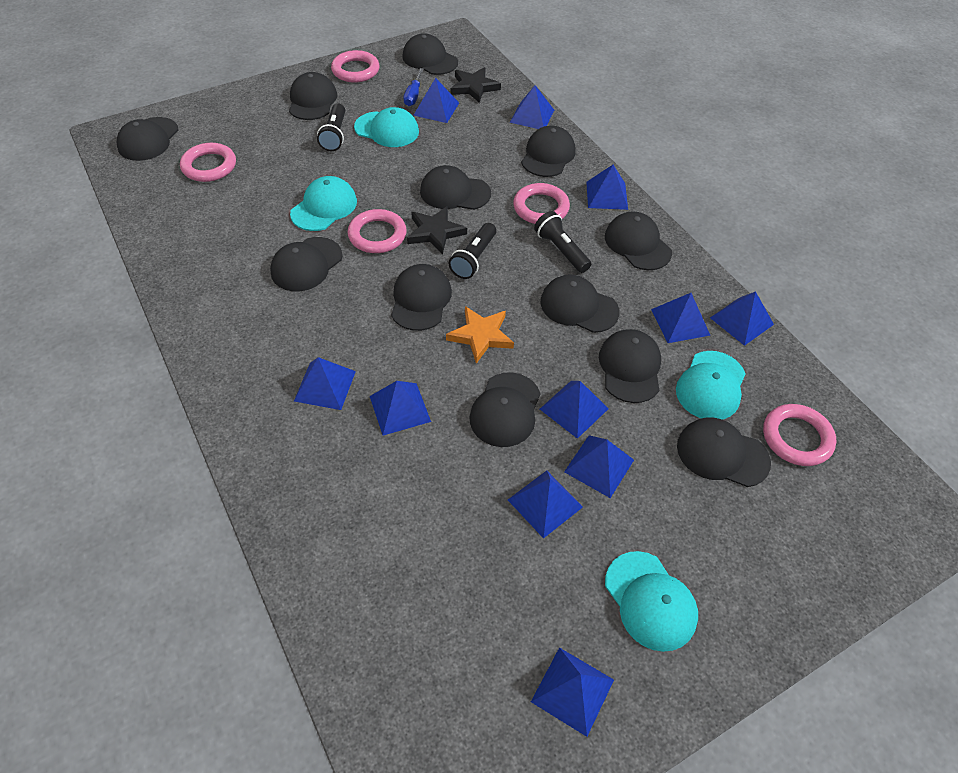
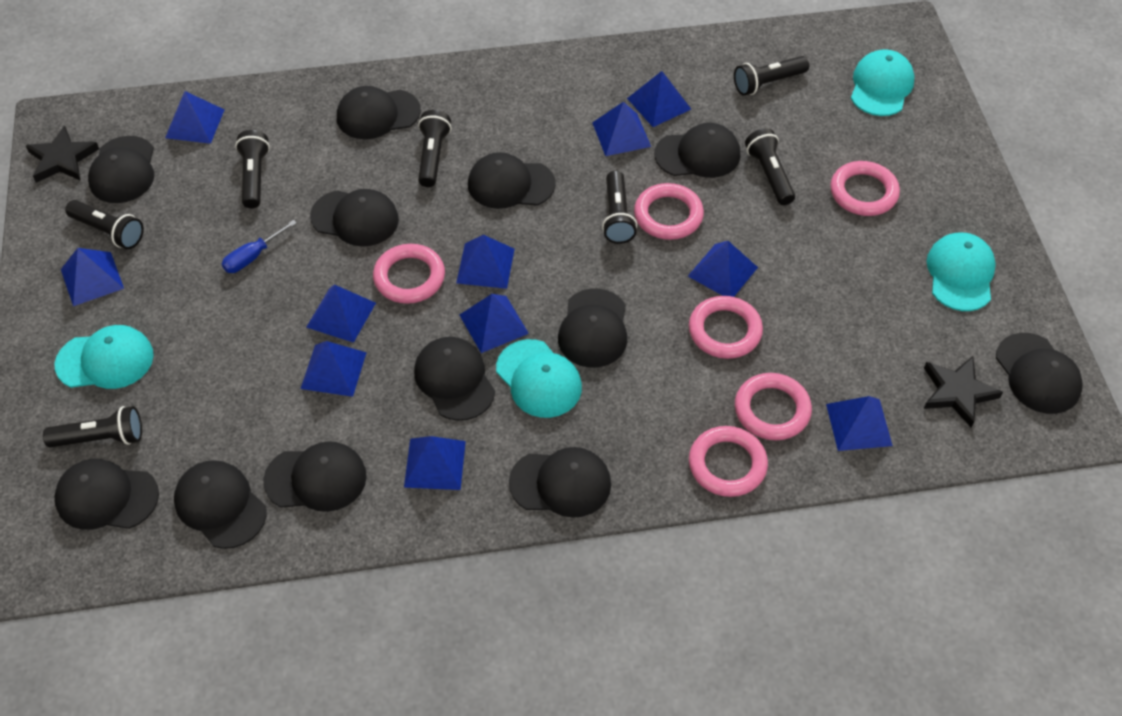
black flashlight: [317,103,345,151] [449,223,496,279] [534,211,591,273] = 3 -> [43,406,142,447] [65,200,144,249] [235,130,270,208] [418,110,451,187] [602,170,637,244] [734,56,809,96] [745,128,795,205] = 7
orange star: [446,306,514,364] = 1 -> none = 0
pink ring: [180,143,236,182] [331,50,379,83] [348,209,407,253] [513,183,570,224] [763,404,836,466] = 5 -> [373,244,445,304] [634,183,704,240] [689,296,763,359] [689,426,768,497] [735,373,812,440] [830,161,900,216] = 6

